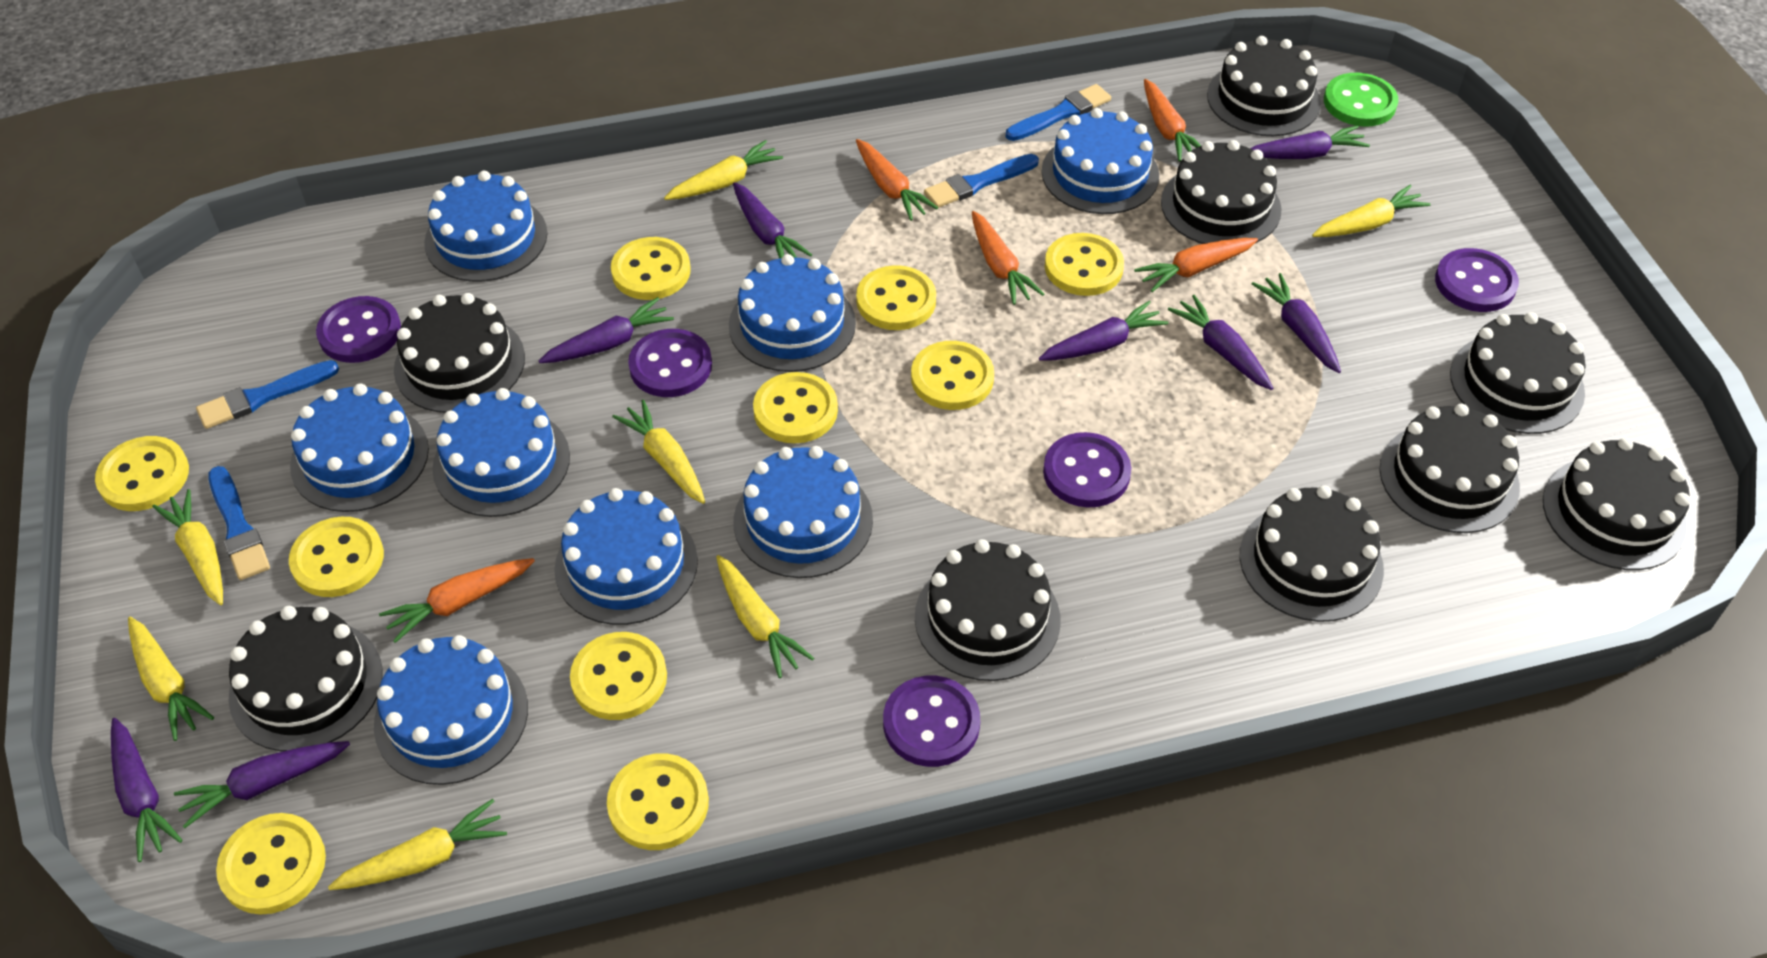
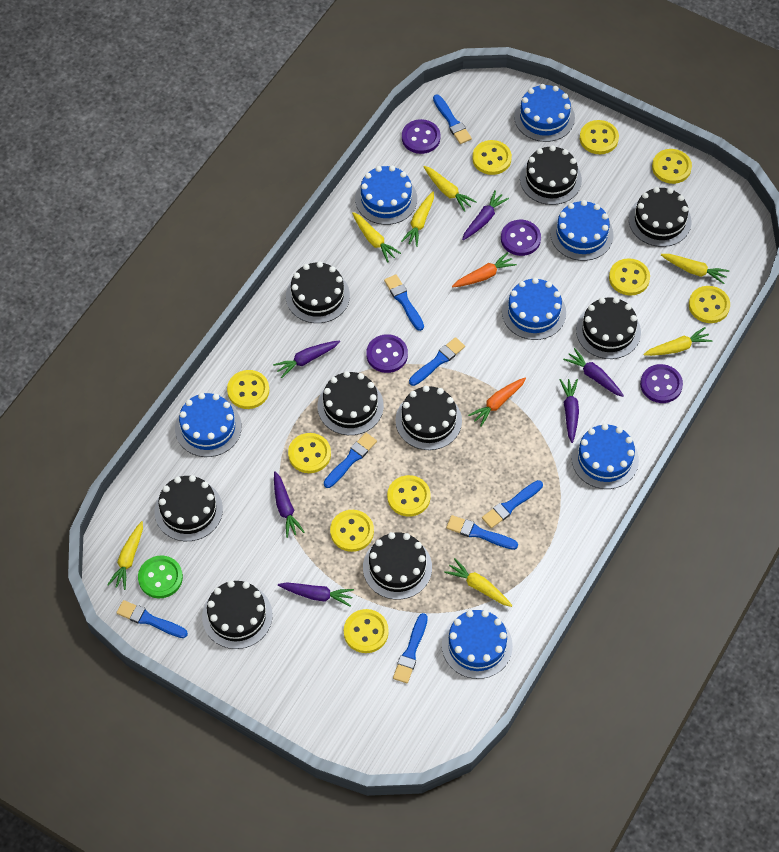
blue brush: [196,360,339,429] [208,466,270,580] [924,154,1039,208] [1006,84,1111,141] = 4 -> [116,600,188,638] [324,433,377,488] [384,274,424,331] [393,613,428,683] [409,337,465,386] [433,94,472,144] [446,515,518,550] [482,480,543,528] = 8
blue cake: [290,383,429,512] [374,635,528,785] [424,171,547,282] [432,388,570,517] [554,488,698,625] [729,254,856,372] [734,446,873,578] [1042,108,1159,214] = 8 -> [175,393,242,457] [355,166,417,225] [442,610,513,679] [502,278,566,340] [514,84,575,142] [550,200,613,261] [571,424,639,489] = 7
orange carrot: [379,558,535,643] [856,139,938,221] [972,211,1044,305] [1134,238,1258,292] [1144,79,1201,162] = 5 -> [452,252,517,287] [468,378,526,427] = 2
purple button: [316,296,401,363] [628,329,712,397] [883,676,980,767] [1043,432,1131,508] [1435,248,1519,312] = 5 -> [366,334,408,373] [402,119,441,154] [501,220,541,256] [640,364,683,403] = 4
purple carrot: [111,718,183,862] [174,741,350,828] [539,297,674,363] [733,182,812,259] [1039,301,1168,361] [1168,295,1273,390] [1250,125,1370,159] [1252,273,1341,373] = 8 -> [273,340,340,378] [274,471,304,538] [278,582,354,606] [462,190,509,240] [560,379,579,443] [563,348,624,397] = 6

